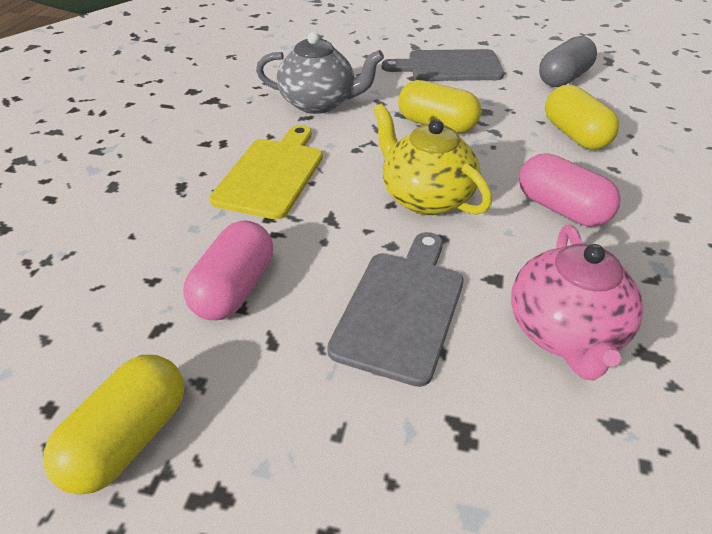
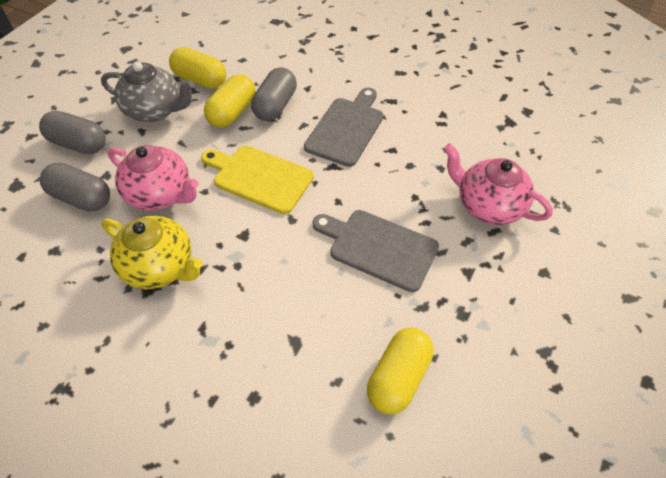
grey capsule: [539,36,597,87] = 1 -> [39,111,106,154] [40,163,110,212] [251,67,297,121] = 3
pink capsule: [183,220,273,320] [519,153,621,226] = 2 -> none = 0
pink teapot: [511,225,644,381] = 1 -> [108,145,198,211] [444,143,553,225] = 2

